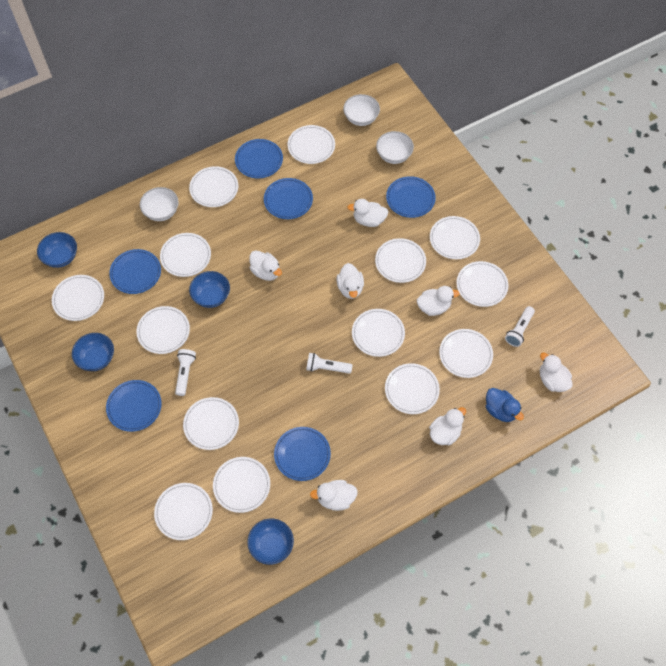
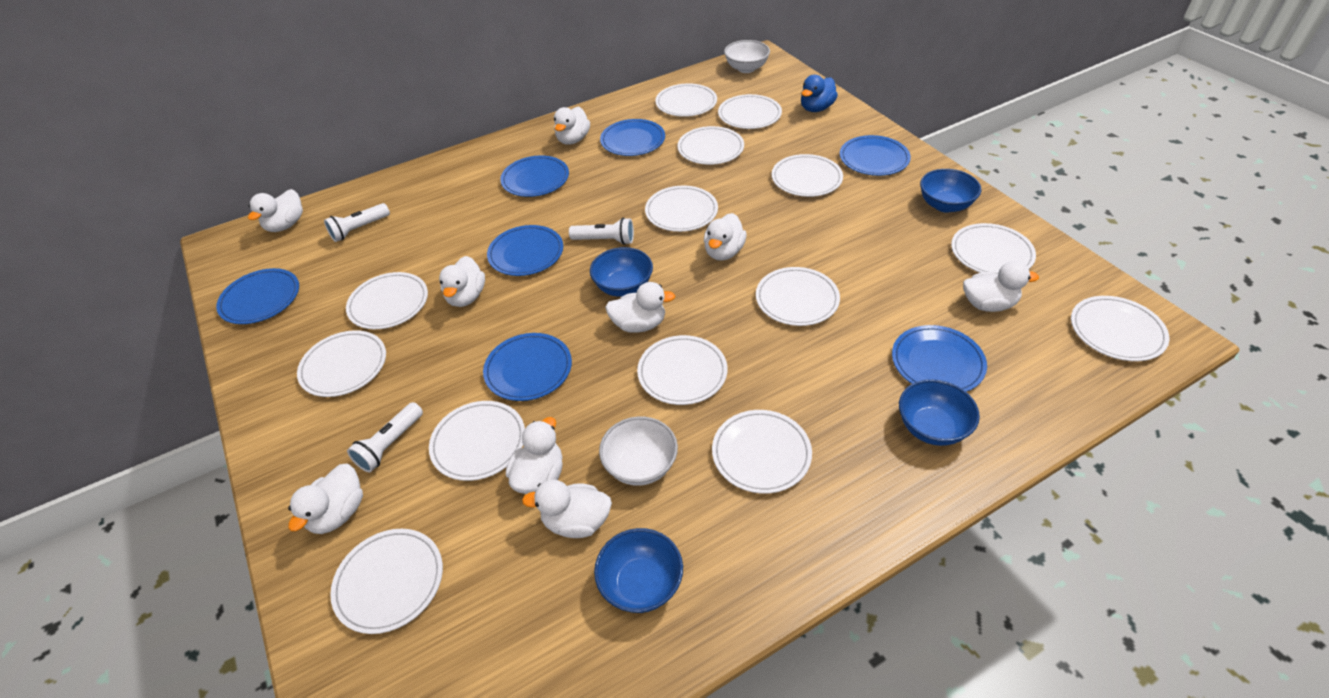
blue plate: [106,380,162,432] [109,249,161,294] [235,139,283,178] [264,178,313,219] [274,427,331,481] [386,176,436,218] = 6 -> [216,268,299,324] [483,333,572,401] [487,225,563,276] [500,155,569,197] [600,119,665,156] [840,135,911,176] [892,325,987,392] = 7
white bowl: [140,187,179,221] [343,94,380,126] [376,131,414,164] = 3 -> [599,416,678,486] [724,40,770,73] = 2
white duck: [249,250,282,281] [310,480,358,511] [336,263,364,299] [347,199,388,227] [417,286,460,316] [429,407,466,446] [540,352,572,392] = 7 -> [248,189,303,232] [288,464,363,534] [439,256,485,307] [506,417,563,494] [522,479,612,538] [554,107,590,145] [605,282,675,333] [704,213,747,261] [963,261,1039,312] = 9

